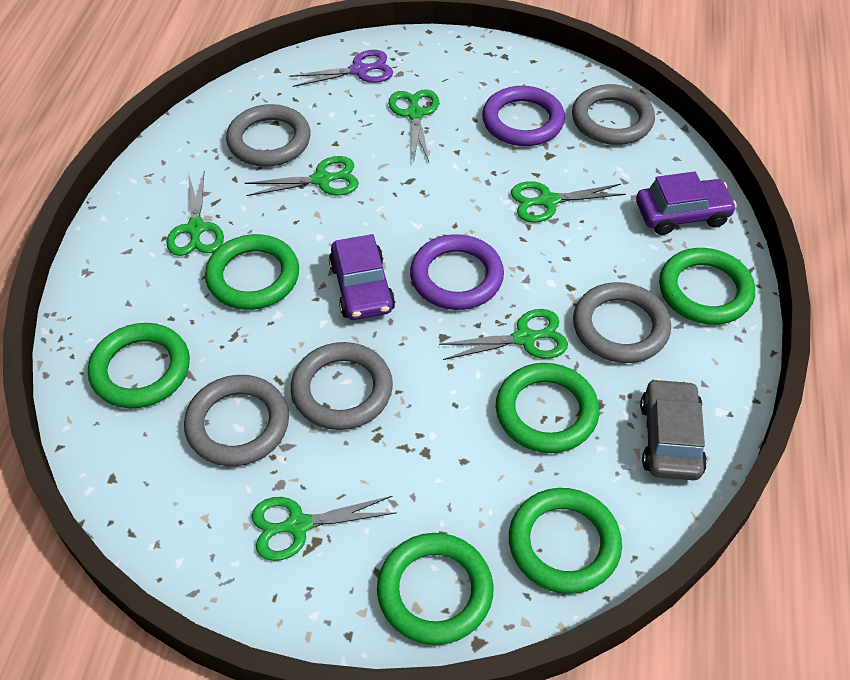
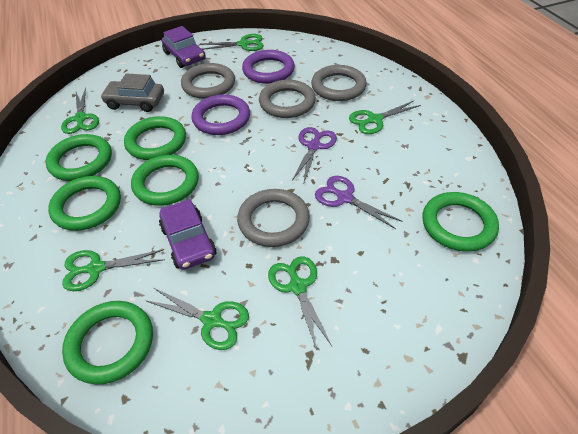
grey ring: [184,375,289,466] [226,104,310,167] [291,342,393,430] [572,84,655,145] [573,282,671,363] = 5 -> [181,63,235,99] [237,189,310,247] [259,80,316,118] [311,65,367,101] = 4
purple scissors: [289,50,393,87] = 1 -> [292,127,337,182] [315,176,403,229] = 2

